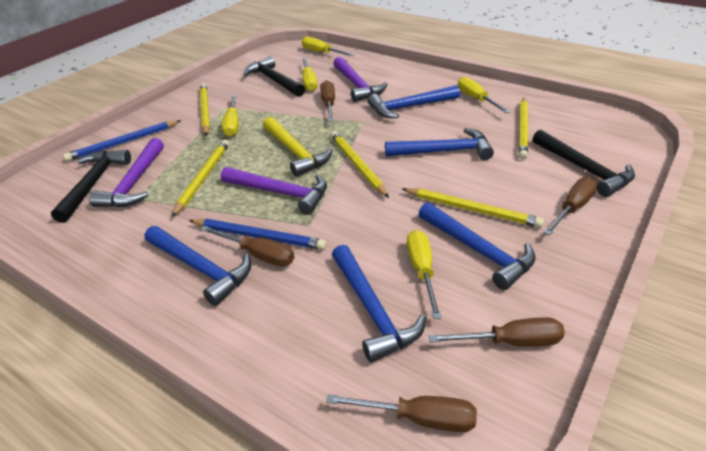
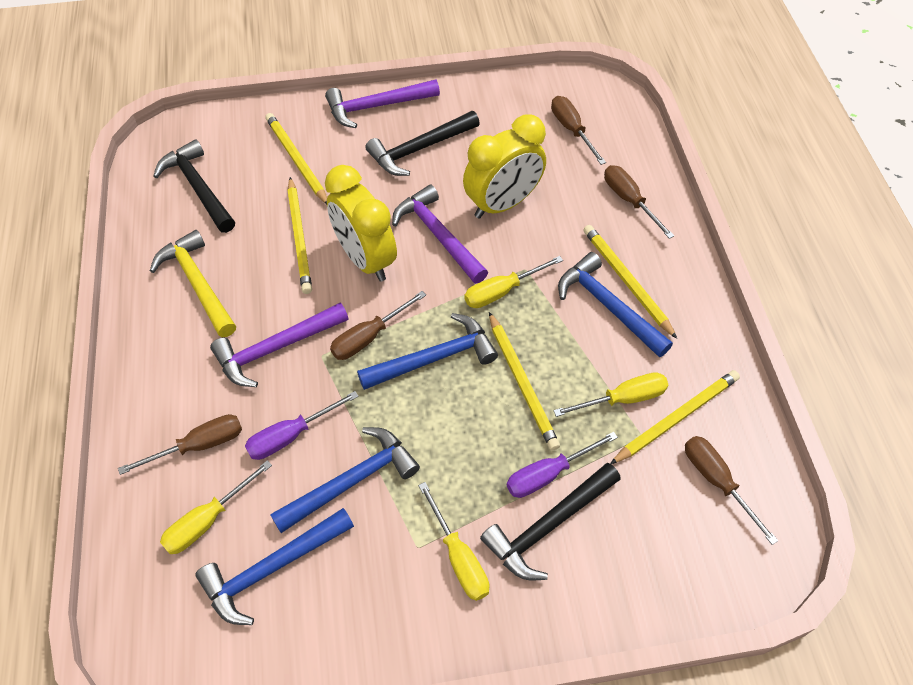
blue hammer: [145,226,251,306] [332,245,426,363] [368,85,460,118] [385,128,494,160] [419,202,536,290] = 5 -> [195,508,354,625] [270,427,420,533] [357,313,498,390] [558,252,673,357] = 4
blue pencil: [63,120,181,162] [189,219,327,250] = 2 -> none = 0
purple screwdriver: none = 0 -> [245,391,359,460] [507,432,618,498] = 2
yellow clock: none = 0 -> [325,165,397,282] [463,115,546,218] = 2
yellow screwdriver: [222,94,239,137] [302,37,355,56] [302,58,318,92] [407,230,442,319] [458,77,510,113] = 5 -> [160,460,272,554] [418,482,489,601] [464,256,563,308] [553,372,668,417] = 4

